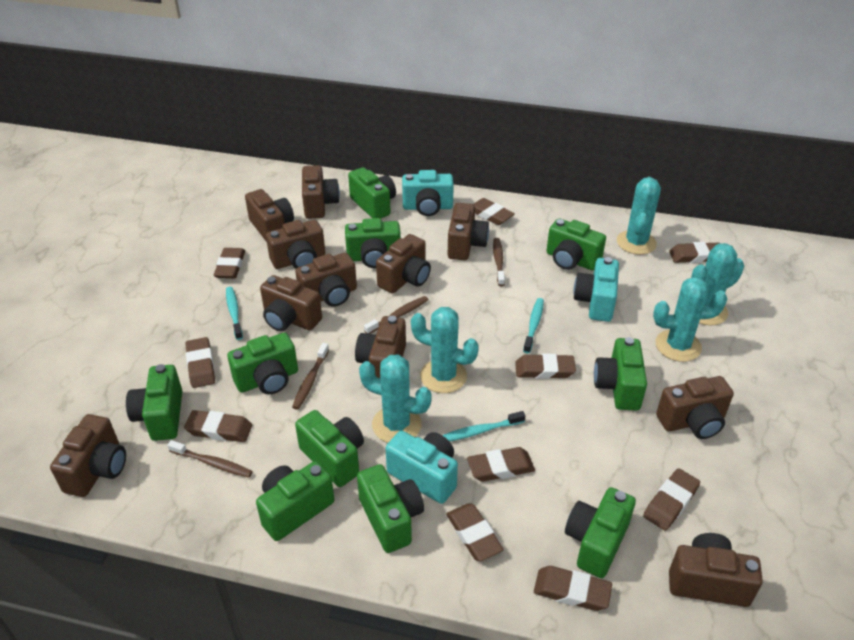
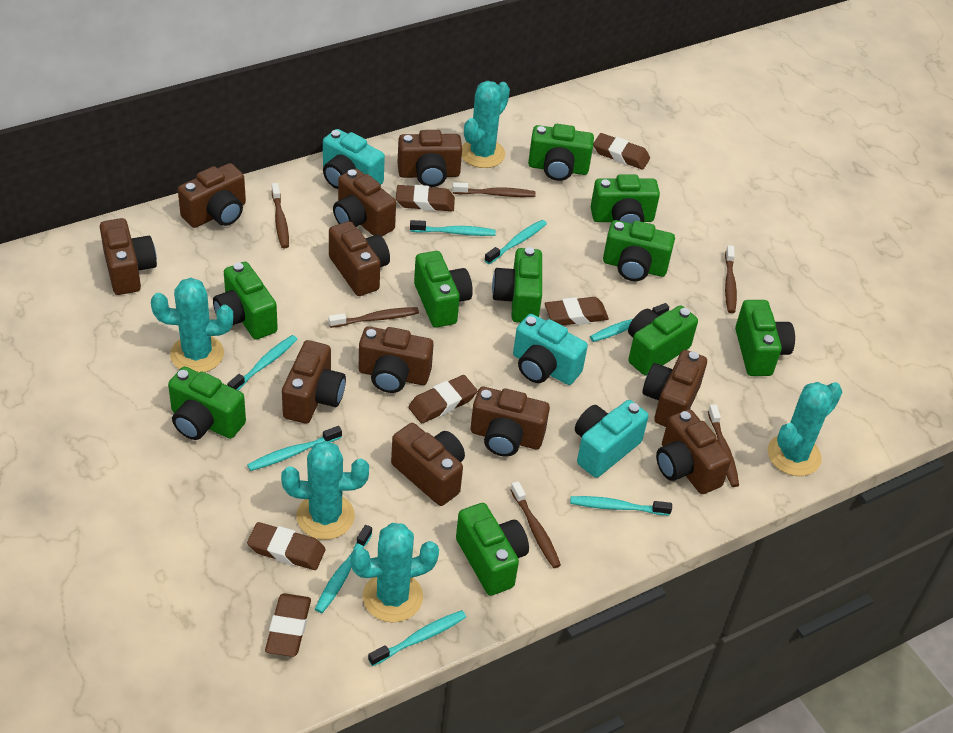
brown eraser: [184,410,252,442] [186,337,215,388] [214,248,245,278] [446,503,504,561] [467,447,535,482] [474,198,515,225] [515,354,576,379] [534,566,612,611] [643,468,700,531] [669,242,720,263] = 10 -> [247,522,326,570] [265,593,311,657] [396,185,455,211] [408,375,477,423] [545,297,609,325] [593,133,650,170] = 6
brown toothbrush: [167,440,253,478] [292,343,329,410] [364,296,428,334] [493,238,505,286] = 4 -> [272,183,289,248] [328,307,419,328] [452,182,536,197] [510,481,561,568] [708,404,739,487] [725,245,737,313] = 6
turquoise toothbrush: [226,287,243,340] [442,411,525,441] [523,298,544,354] = 3 -> [227,335,298,390] [247,426,342,471] [315,525,372,613] [368,610,466,666] [410,220,496,236] [485,220,547,264] [570,496,672,516] [590,303,669,342] = 8

